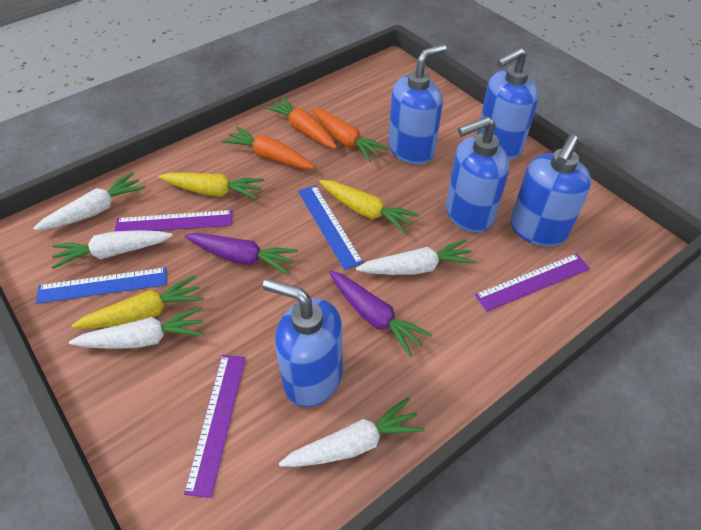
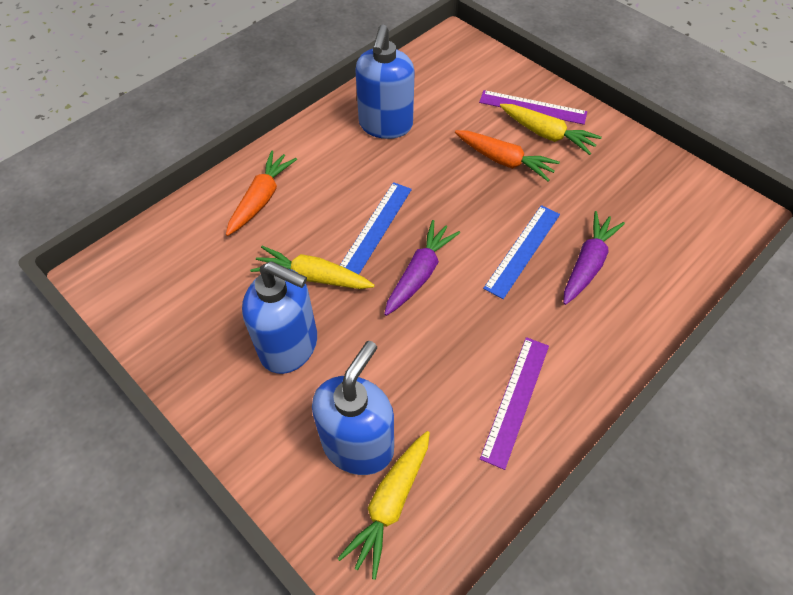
blue soap dispenser: [263,278,343,407] [388,44,446,165] [446,116,509,233] [477,47,539,159] [510,135,591,247] = 5 -> [242,261,317,374] [312,341,394,475] [355,25,415,139] = 3
orange carrot: [222,127,314,169] [264,96,337,149] [312,108,388,162] = 3 -> [226,150,297,236] [455,130,560,181] = 2
purple ruler: [115,210,232,231] [184,355,246,498] [474,253,590,312] = 3 -> [479,90,587,125] [480,337,549,470] = 2
white carrot: [33,172,145,230] [51,230,173,269] [69,307,204,349] [279,397,425,467] [356,239,476,275] = 5 -> none = 0

